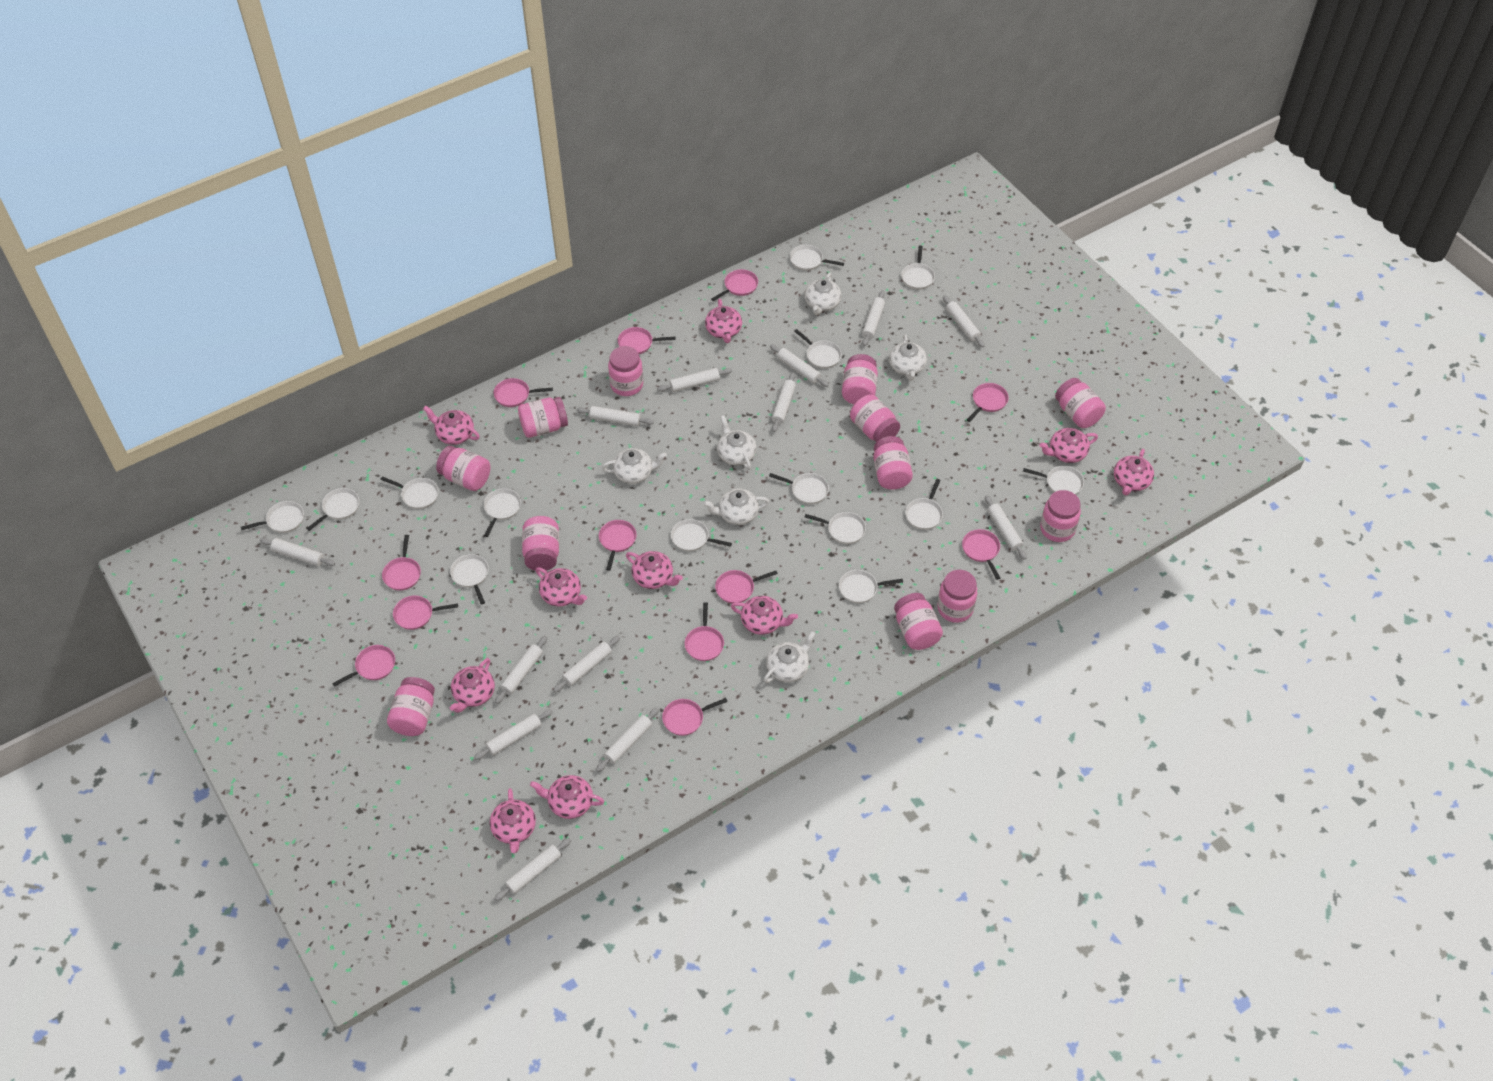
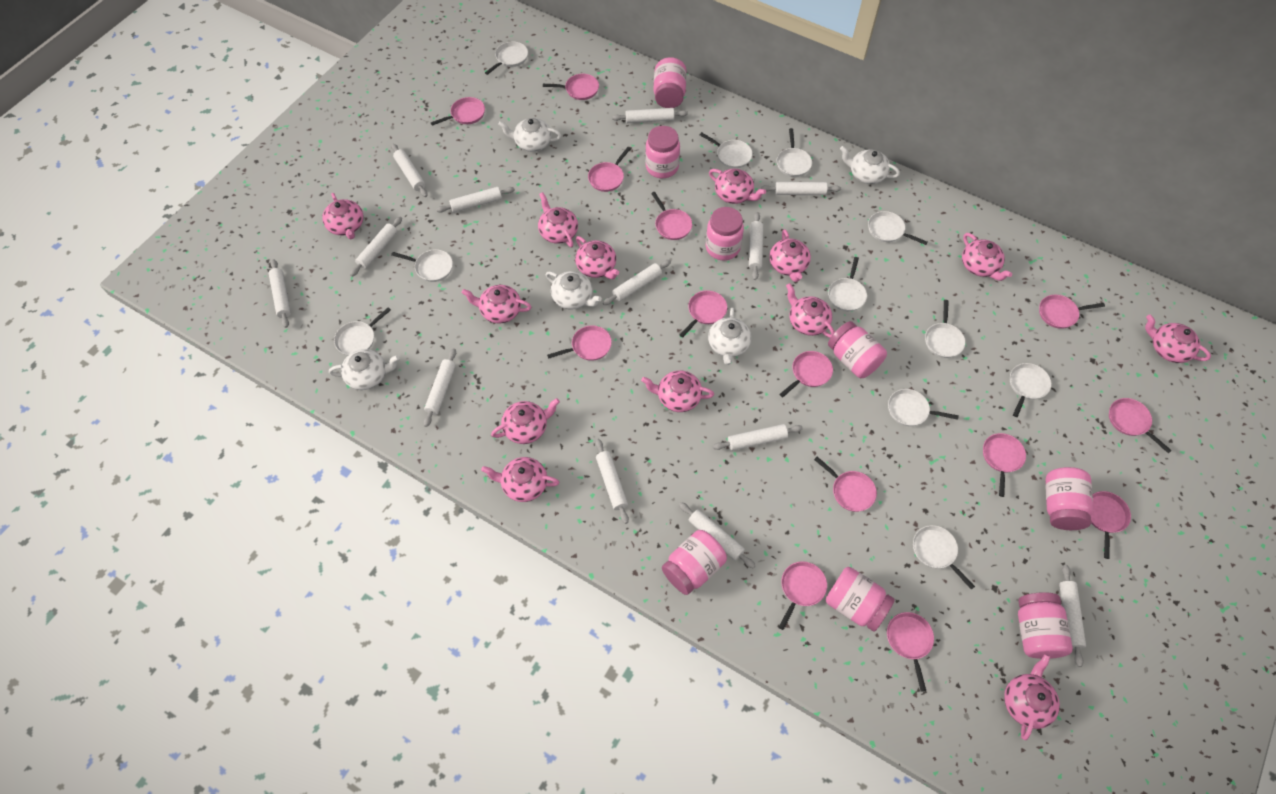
pink jar: [387,677,435,736] [436,446,490,491] [518,397,568,438] [522,516,559,570] [608,346,643,396] [842,354,878,404] [850,394,900,442] [873,436,913,490] [894,593,943,650] [937,570,978,623] [1040,490,1081,542] [1055,378,1106,428] = 12 -> [645,126,680,178] [653,57,687,108] [662,530,727,595] [706,207,744,260] [826,567,895,632] [828,321,887,378] [1018,592,1073,659] [1045,467,1093,530] = 8
pink pan: [332,645,395,687] [382,535,421,591] [393,595,458,630] [494,378,553,407] [599,520,637,571] [618,327,675,354] [662,698,728,736] [685,602,724,661] [711,269,758,301] [715,570,778,603] [962,529,1000,580] [967,383,1009,422] = 12 -> [431,97,485,126] [543,74,599,100] [547,325,612,361] [588,147,630,192] [651,192,692,240] [680,290,727,338] [779,351,833,397] [779,561,827,630] [814,457,877,512] [887,612,934,692] [983,433,1026,497] [1039,295,1105,329] [1091,491,1131,559] [1109,398,1172,453] = 14
pink teapot: [423,406,480,445] [450,658,495,713] [490,788,536,853] [530,775,604,819] [535,567,587,607] [626,551,683,589] [705,299,742,343] [731,596,798,635] [1039,428,1098,463] [1114,449,1154,495] = 10 -> [322,193,363,239] [461,285,531,323] [481,457,559,502] [491,398,560,444] [538,192,578,247] [575,236,619,279] [641,370,714,412] [709,169,766,204] [769,229,811,282] [786,283,835,338] [962,233,1012,281] [1004,654,1060,740] [1145,315,1211,363] = 13
white pan: [241,501,304,533] [307,488,359,531] [380,476,439,509] [450,554,489,604] [483,488,521,537] [671,519,732,551] [769,473,829,504] [790,245,844,271] [794,329,842,369] [805,512,866,544] [839,570,903,603] [901,245,935,290] [905,479,943,530] [1023,466,1084,495] = 14 -> [334,307,391,356] [391,249,453,282] [485,41,528,75] [700,132,753,168] [777,128,812,177] [828,257,867,311] [868,211,928,245] [888,389,959,426] [913,525,975,589] [925,300,965,358] [1010,363,1051,417] = 11
white teapot: [602,448,667,484] [703,489,769,525] [717,415,756,470] [764,631,815,683] [805,273,841,315] [889,334,927,381] = 6 -> [329,349,399,390] [498,118,561,152] [546,271,602,310] [708,307,751,365] [840,146,900,184] = 5

